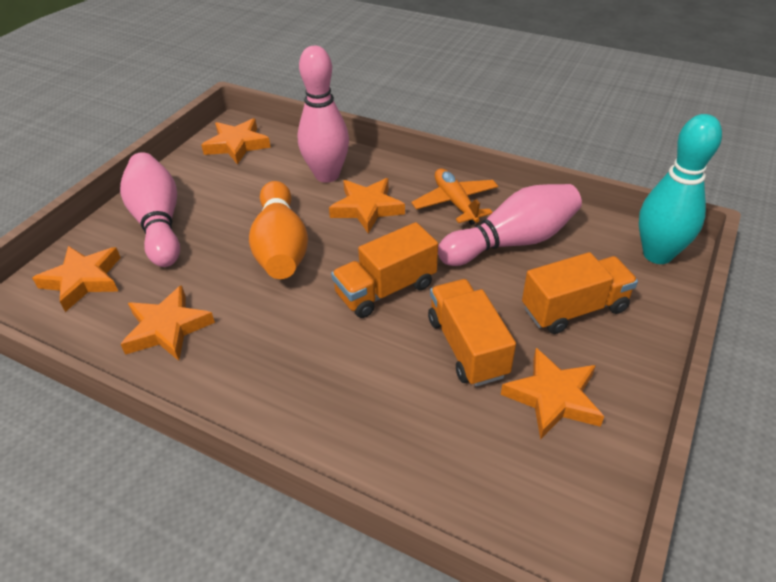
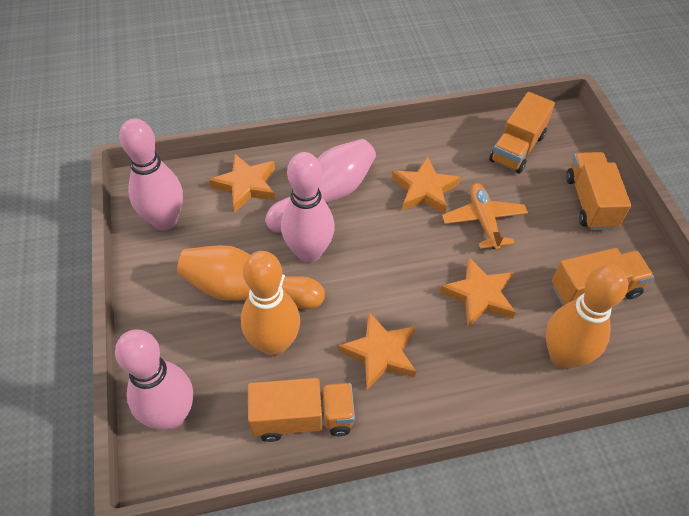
orange bowling pin: [249,181,308,279] = 1 -> [177,245,325,309] [241,251,300,356] [546,265,628,369] = 3
orange star: [32,246,121,312] [120,285,215,361] [201,118,271,165] [329,178,405,233] [501,348,605,440] = 5 -> [209,154,275,212] [339,312,416,390] [392,156,461,214] [440,257,516,327] = 4
orange truck: [331,222,438,318] [428,279,516,387] [522,252,638,334] = 3 -> [248,378,355,442] [489,92,555,173] [552,248,654,306] [566,152,631,230] = 4
pink bowling pin: [120,152,180,267] [297,46,349,183] [438,184,582,266] = 3 -> [115,329,193,430] [119,118,183,230] [265,139,376,233] [281,152,335,263] = 4
turquoise bowling pin: [639,114,722,264] = 1 -> none = 0

